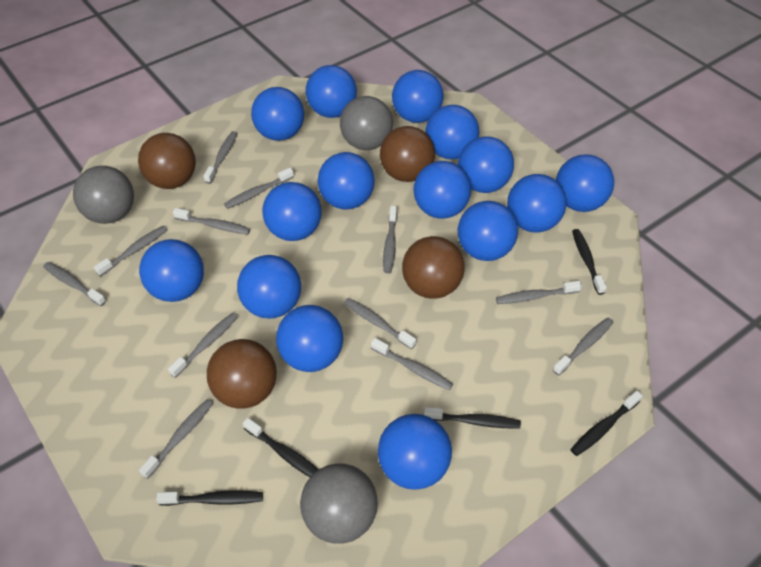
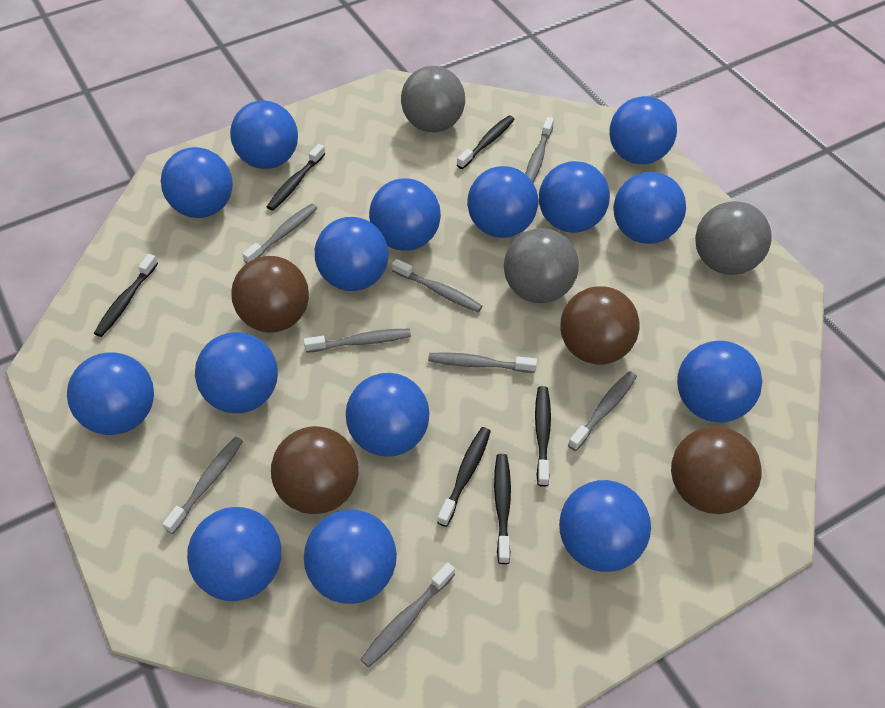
black toothbrush: [156,490,263,506] [243,418,318,477] [424,407,521,428] [570,391,643,456] [572,229,607,295] = 5 -> [94,254,158,337] [267,144,326,211] [437,427,491,527] [457,115,515,169] [494,454,511,564] [535,386,551,487] = 6
grey toothbrush: [43,262,106,306] [94,226,167,277] [139,399,213,479] [168,313,238,378] [173,208,250,235] [203,131,238,184] [224,167,294,209] [344,298,416,349] [371,338,453,390] [383,206,397,273] [496,281,582,304] [553,318,614,376] = 12 -> [162,437,243,534] [242,203,317,263] [304,329,411,353] [360,562,455,667] [392,259,482,312] [428,352,537,373] [526,117,554,182] [568,371,637,451] = 8

